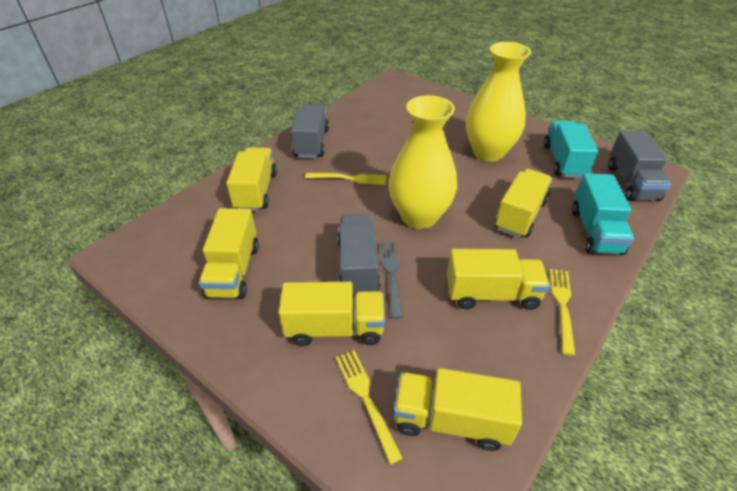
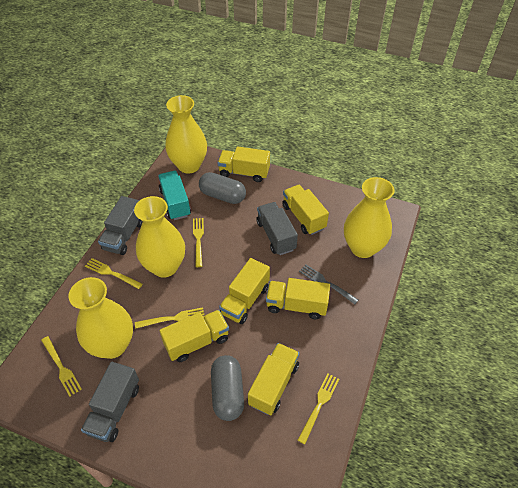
grey capsule: none = 0 -> [199,172,246,204] [211,355,244,421] = 2
turquoise truck: [544,121,599,178] [572,173,634,255] = 2 -> [158,171,191,220] = 1
yellow fork: [305,173,386,185] [336,350,403,465] [550,269,575,356] = 3 -> [41,336,82,397] [85,258,143,289] [135,307,204,329] [193,218,204,267] [298,373,339,444] = 5
yellow vase: [388,95,457,229] [466,42,531,162] = 2 -> [68,277,133,359] [134,196,185,278] [165,95,207,174] [344,177,394,258] = 4

